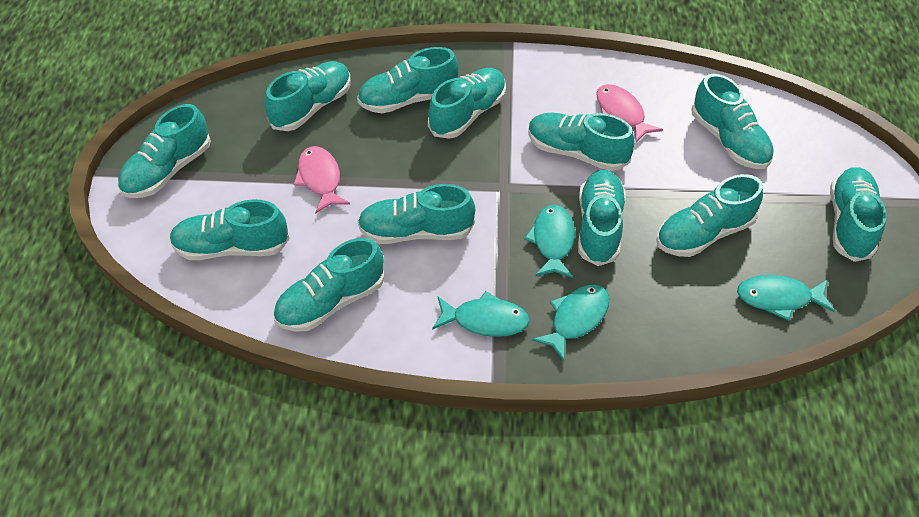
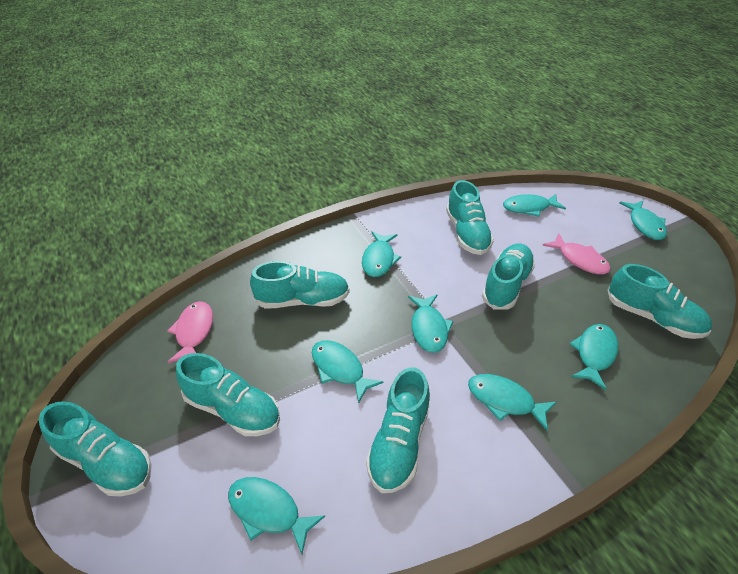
turquoise fish: [432,291,530,337] [524,205,575,278] [532,285,609,361] [737,275,835,321] = 4 -> [228,477,325,554] [312,340,384,403] [362,231,401,277] [408,294,454,353] [468,374,557,431] [503,194,566,217] [570,324,619,390] [619,201,667,240] = 8
turquoise shoe: [118,104,211,198] [170,199,290,260] [265,61,351,131] [273,238,384,332] [357,47,459,113] [358,184,475,244] [428,68,506,139] [528,113,635,171] [578,170,626,266] [656,174,763,257] [691,74,774,169] [830,167,886,262] = 12 -> [39,401,152,497] [176,353,280,436] [250,261,350,309] [366,367,430,493] [446,180,494,255] [482,243,535,310] [608,264,712,339] = 7

